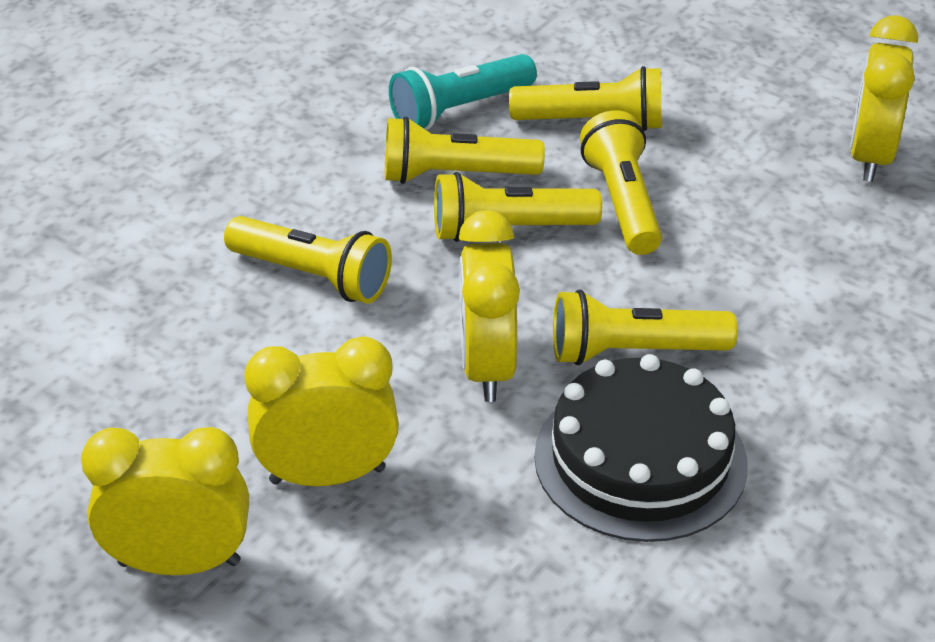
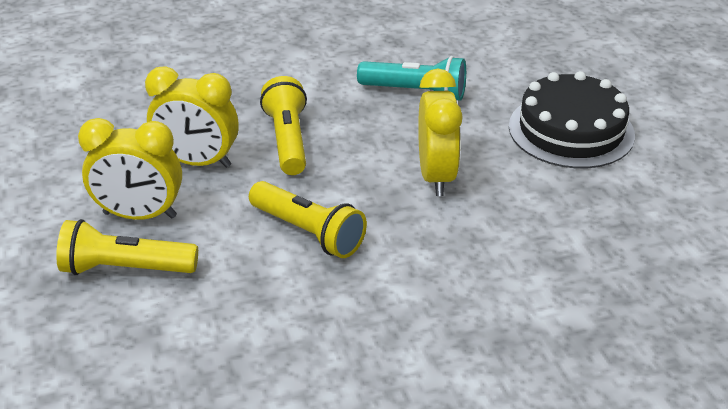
yellow clock: [81,427,249,575] [244,336,399,486] [459,210,520,402] [850,15,918,182] = 4 -> [78,118,182,220] [145,67,239,168] [418,69,463,196] = 3
yellow flashlight: [224,216,392,304] [385,116,545,184] [434,172,602,242] [509,66,662,131] [553,290,738,365] [580,110,662,255] = 6 -> [56,219,198,275] [249,181,367,258] [260,76,307,175] = 3

